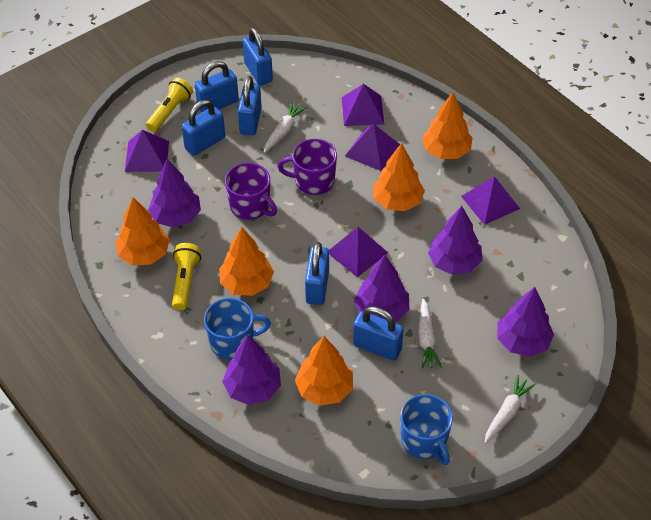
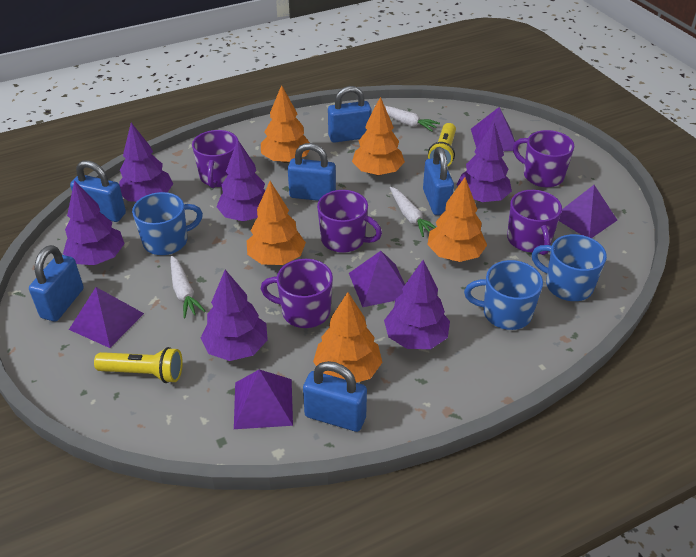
blue mug: [204,298,271,360] [400,394,453,465] = 2 -> [132,192,203,255] [464,260,543,330] [532,234,607,301] = 3
purple mug: [225,163,277,220] [277,139,337,195] = 2 -> [192,130,238,188] [260,259,333,328] [317,190,382,253] [507,190,562,255] [513,130,574,187] = 5
purple tree: [148,159,201,227] [222,335,281,405] [354,255,409,322] [428,206,482,275] [497,287,554,357] = 5 -> [63,180,125,265] [119,123,173,202] [201,270,268,361] [216,139,265,221] [384,260,450,349] [457,122,512,202] = 6

